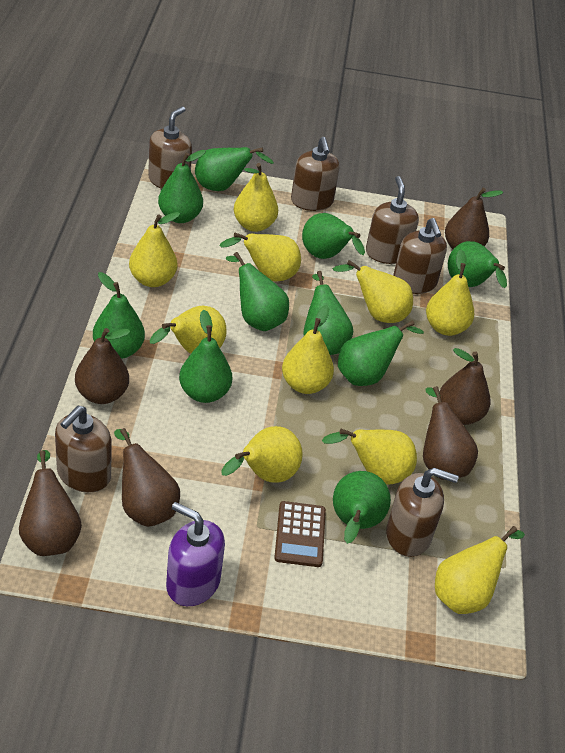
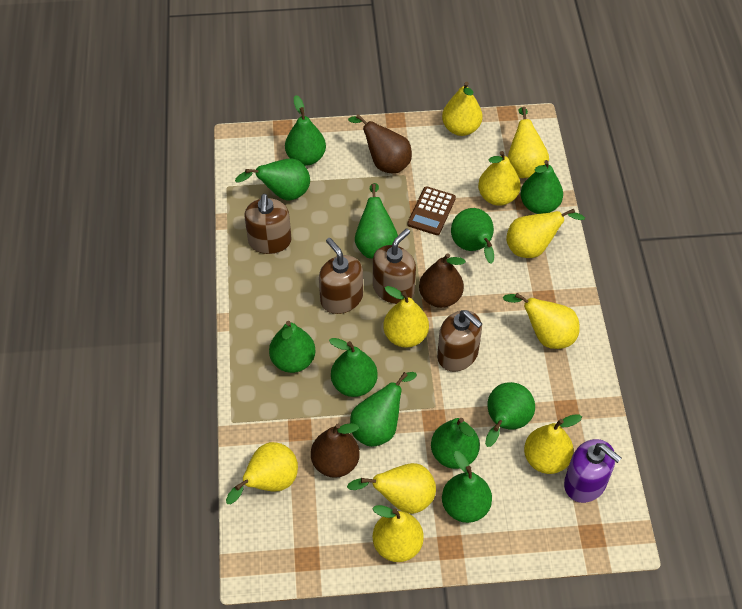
brown pear: [19,450,82,556] [75,328,130,404] [114,428,180,527] [423,386,478,480] [439,348,490,425] [445,188,503,249] = 6 -> [311,423,360,478] [348,114,412,174] [419,253,466,308] = 3
brown soap dispenser: [55,405,111,493] [148,106,192,189] [291,137,340,211] [366,176,419,264] [386,468,459,557] [393,218,447,294] = 6 -> [244,194,292,254] [319,238,363,314] [373,228,416,304] [437,310,482,372] = 4
green pear: [93,272,145,359] [158,150,206,223] [179,310,232,403] [195,147,274,191] [226,252,289,331] [302,213,365,259] [303,271,353,355] [333,471,391,544] [338,320,424,386] [448,241,507,288] = 10 -> [235,158,310,200] [269,321,316,373] [285,95,326,166] [329,338,378,397] [350,372,417,447] [355,183,398,258] [431,418,480,469] [442,451,492,523] [451,208,494,264] [485,382,535,447] [521,160,563,214] = 11

